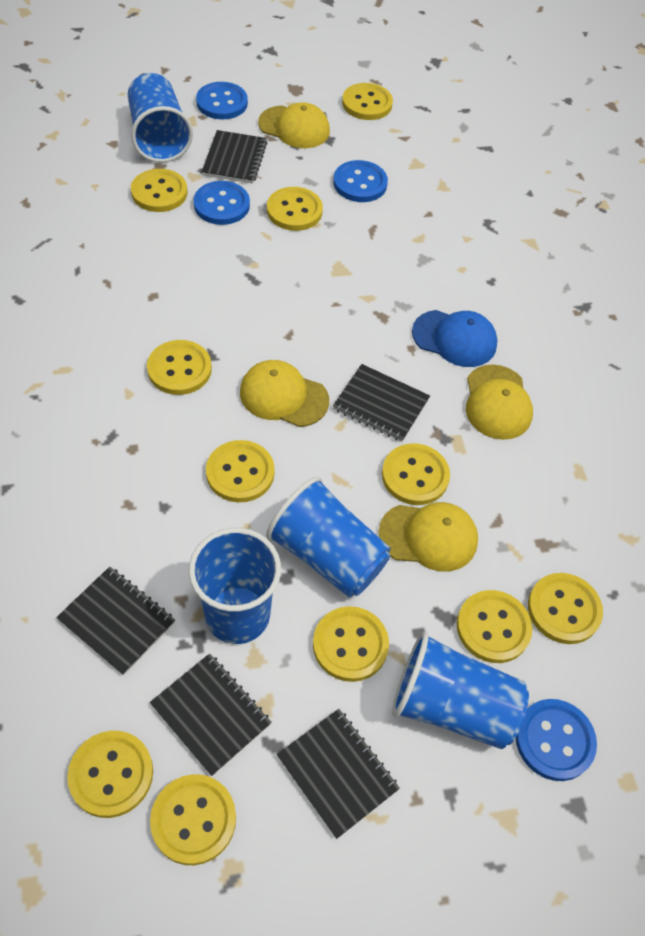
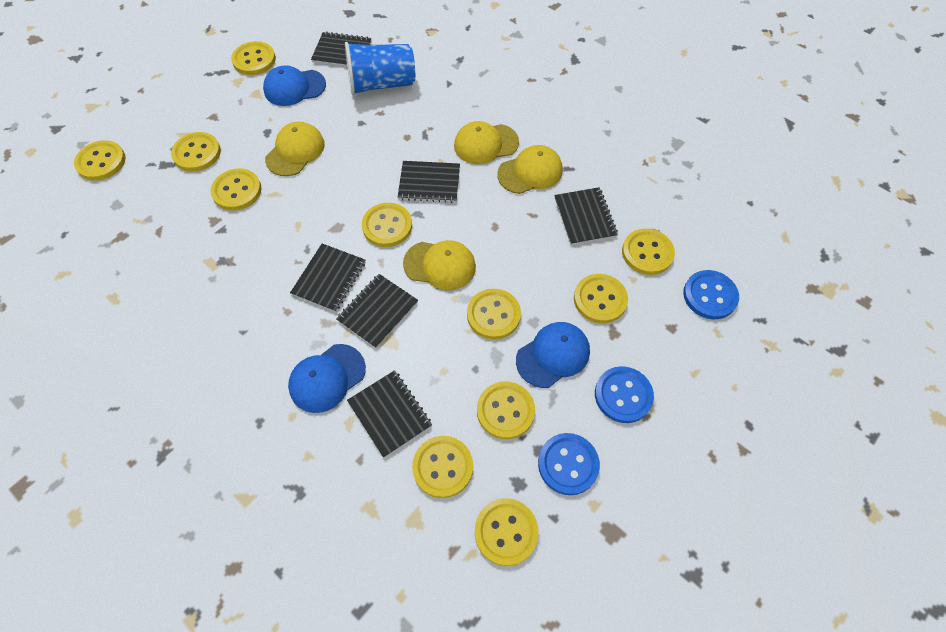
black notebook: [56,567,175,675] [150,653,272,776] [202,130,267,184] [277,709,400,839] [333,364,430,442] = 5 -> [290,244,365,312] [311,32,371,67] [336,274,418,348] [347,370,432,458] [398,161,460,203] [554,187,618,245] = 6
blue button: [194,181,250,225] [196,82,248,119] [333,160,388,202] [516,699,597,781] = 4 -> [538,433,600,495] [595,366,654,423] [683,270,739,319] = 3
blue cap: [412,310,497,367] = 1 -> [263,65,326,106] [288,344,366,413] [516,322,590,388] = 3
blue cup: [128,73,193,163] [189,528,281,644] [266,477,391,598] [392,631,529,749] = 4 -> [345,42,415,96] = 1

